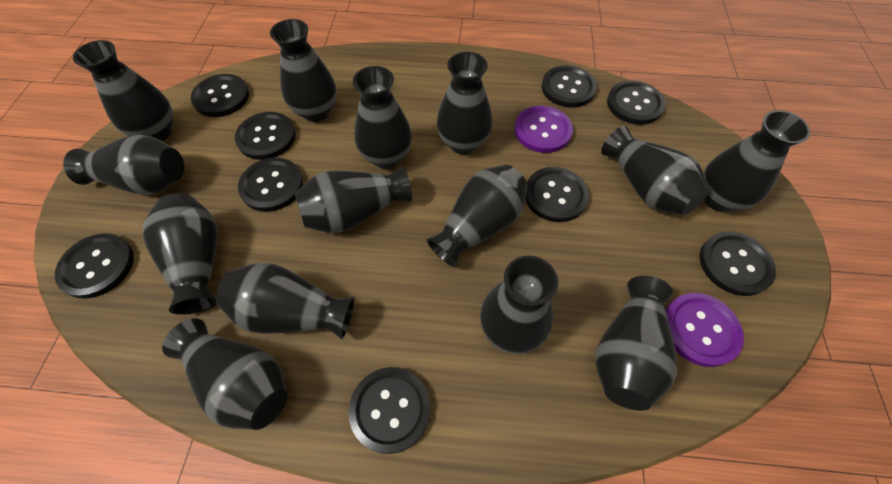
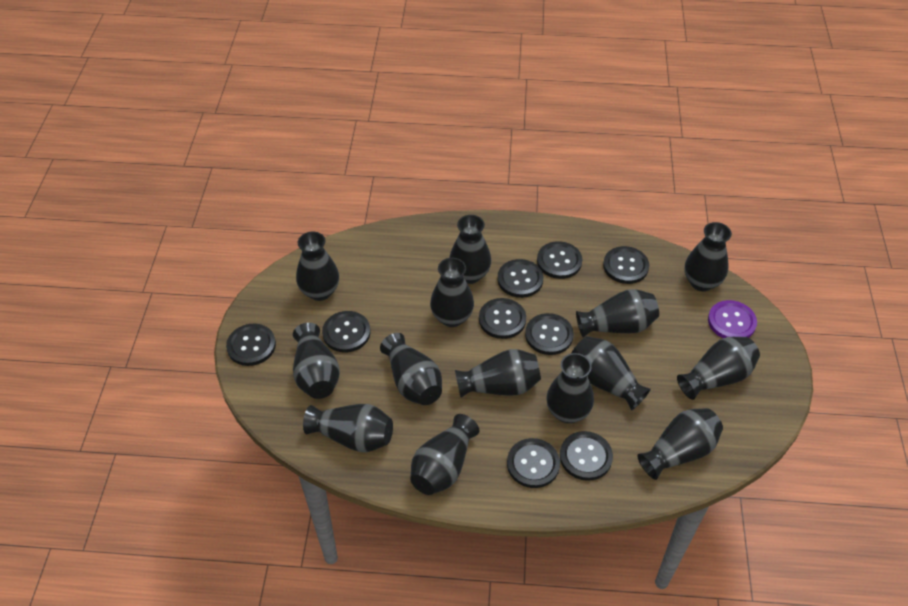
purple button: [514,106,573,153] [665,293,744,367] = 2 -> [708,300,757,338] = 1

